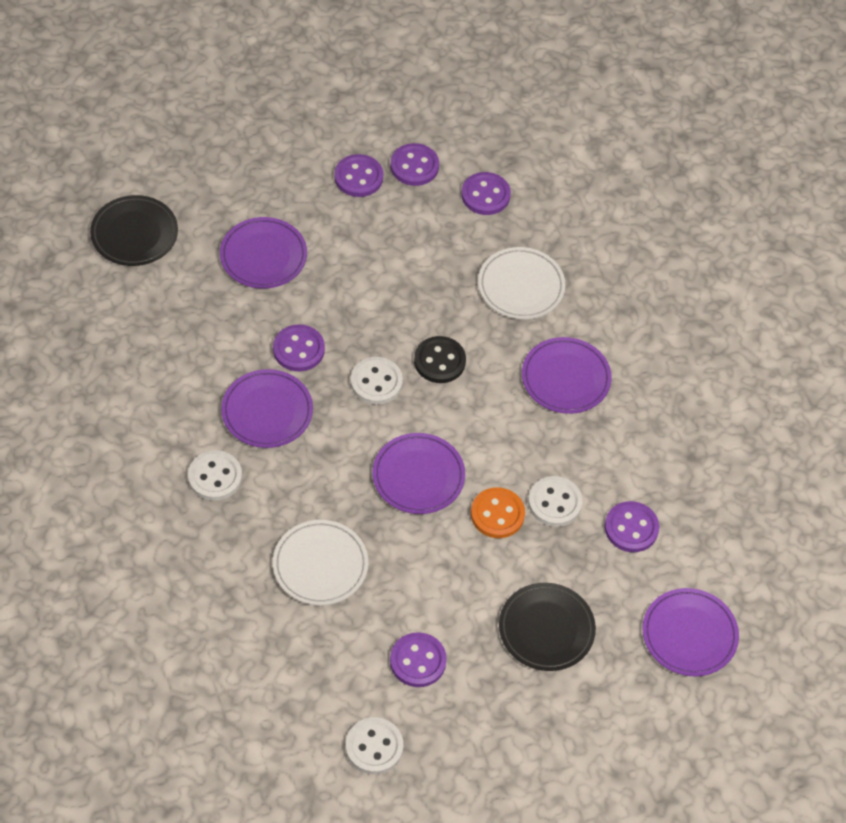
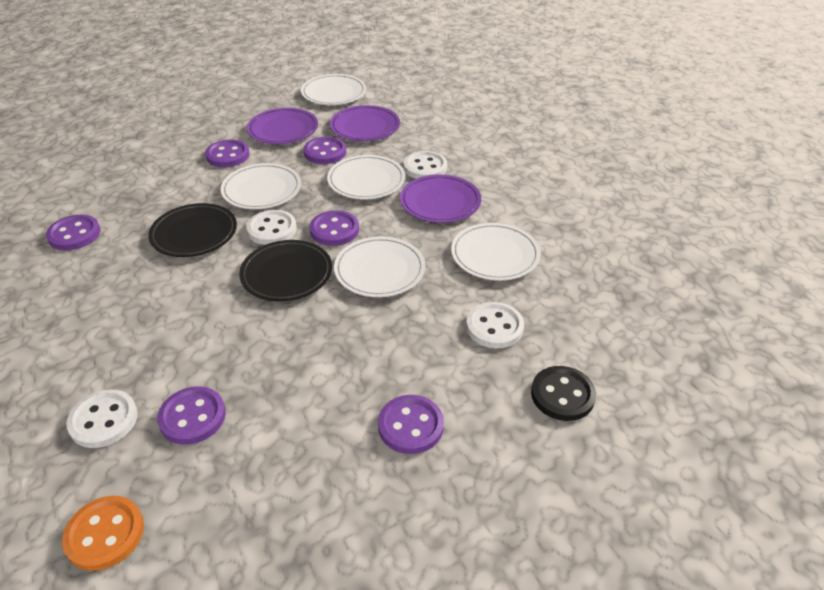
purple plate: [220,217,307,289] [221,369,313,448] [372,433,465,514] [522,337,612,414] [643,588,739,676] = 5 -> [247,108,318,144] [330,105,400,141] [400,174,481,223] = 3
white plate: [273,520,368,605] [478,247,566,319] = 2 -> [221,163,301,209] [301,74,366,105] [327,155,405,199] [334,236,425,297] [451,223,541,281] = 5

